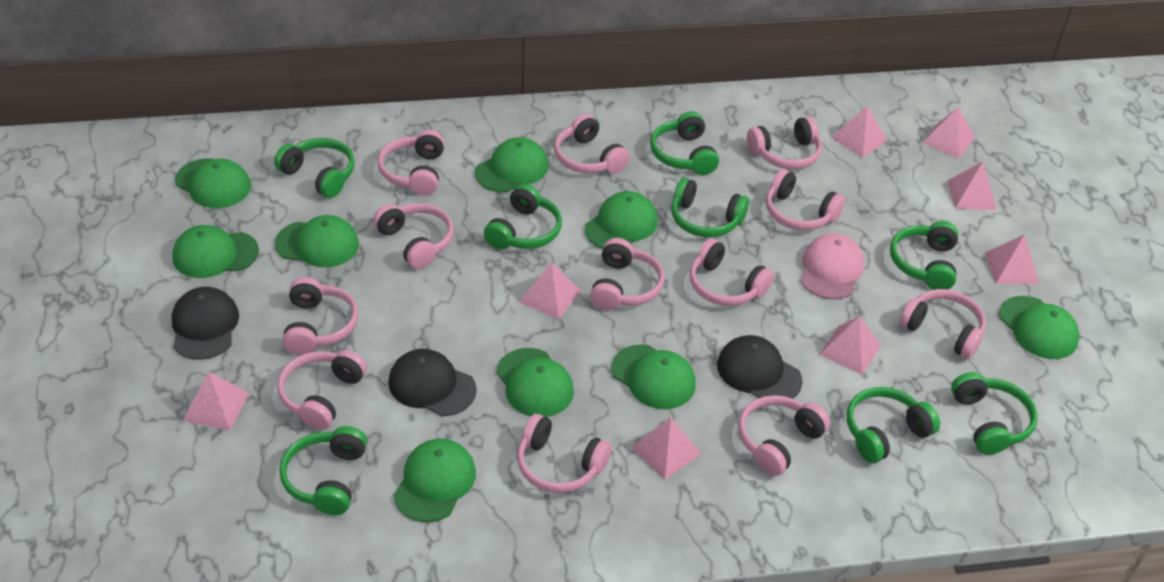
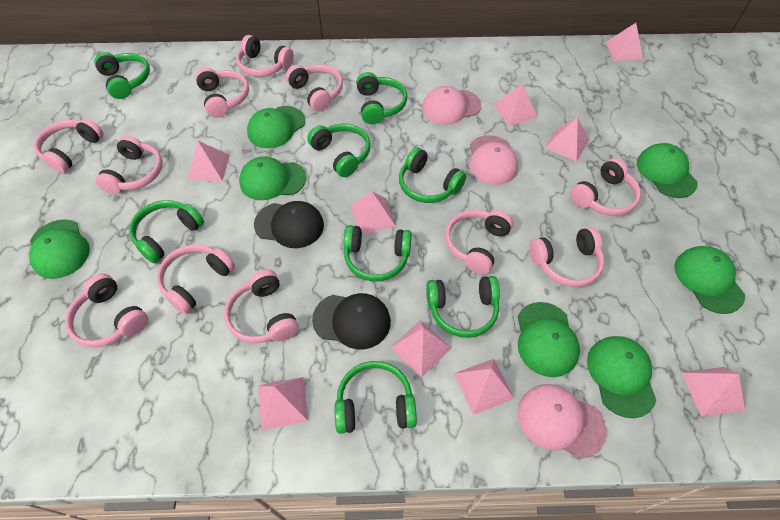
black cap: [172,287,239,360] [389,349,477,416] [717,335,803,399] = 3 -> [254,201,324,248] [312,293,391,350] = 2
green cap: [172,225,259,278] [175,158,251,208] [275,215,359,267] [393,439,476,522] [475,137,548,192] [496,348,574,417] [584,191,658,249] [611,344,696,409] [999,296,1079,359] = 9 -> [29,219,90,279] [239,156,306,200] [247,106,305,148] [517,302,580,377] [587,336,656,418] [637,143,698,198] [674,246,745,314] = 7
pink cap: [800,234,864,299] = 1 -> [422,86,481,125] [469,135,518,185] [517,384,606,459] = 3
pink headphones: [277,350,367,430] [283,277,359,354] [373,203,454,269] [378,130,445,196] [517,414,611,493] [554,114,630,174] [590,238,665,310] [690,239,774,306] [738,395,830,476] [747,116,822,169] [766,169,845,230] [899,289,986,359] = 12 -> [34,118,103,173] [65,273,148,347] [95,135,163,194] [157,245,235,314] [195,68,249,118] [224,270,299,343] [236,35,294,77] [286,64,343,112] [445,210,513,274] [529,227,605,287] [570,158,641,216] = 11
pink pyramid: [183,372,249,431] [519,262,581,319] [631,417,702,479] [819,316,881,375] [831,106,888,158] [922,107,975,159] [947,162,997,210] [985,234,1039,284] = 8 -> [187,141,230,181] [258,377,308,430] [351,191,396,234] [391,320,451,377] [454,359,514,415] [494,83,538,126] [545,117,589,161] [605,23,643,61] [682,367,745,417] = 9

